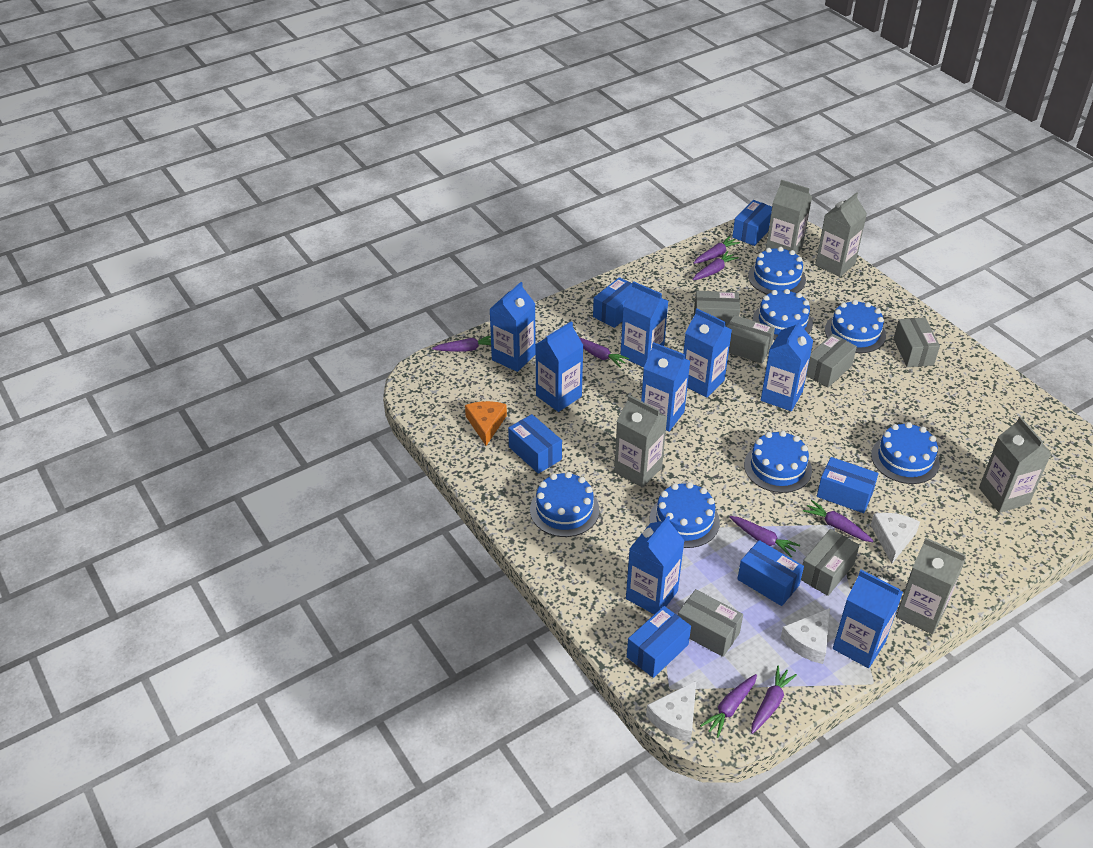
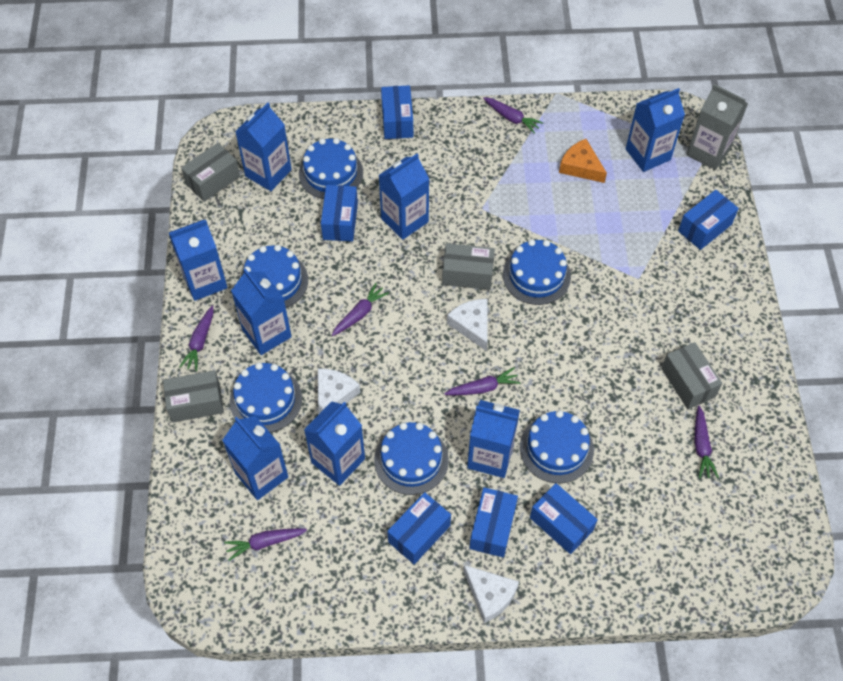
blue cake: [530,472,599,537] [649,482,720,548] [744,431,812,493] [748,247,806,294] [753,289,813,340] [825,300,886,353] [871,422,940,484] = 7 -> [230,362,302,433] [241,245,308,308] [299,138,363,199] [374,422,449,495] [503,239,571,305] [520,410,594,483] = 6
grey box: [678,589,743,657] [694,291,740,327] [727,315,775,363] [801,529,860,596] [806,334,857,388] [893,317,940,367] = 6 -> [163,370,224,422] [181,143,240,202] [442,243,495,290] [661,342,723,409] = 4
grey carton: [614,395,668,488] [765,180,812,254] [815,192,867,277] [896,538,966,634] [979,416,1052,513] = 5 -> [687,84,748,170] = 1
purple carrot: [432,336,491,352] [579,337,629,368] [692,251,739,280] [694,236,740,264] [700,674,757,738] [729,516,800,557] [751,665,797,734] [803,500,874,542] = 8 -> [179,306,214,371] [224,528,307,561] [332,283,389,336] [444,367,521,395] [483,97,543,134] [694,406,719,478] = 6

